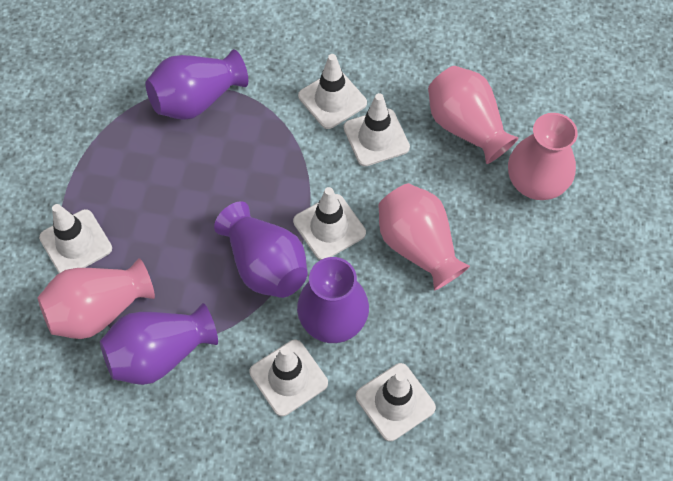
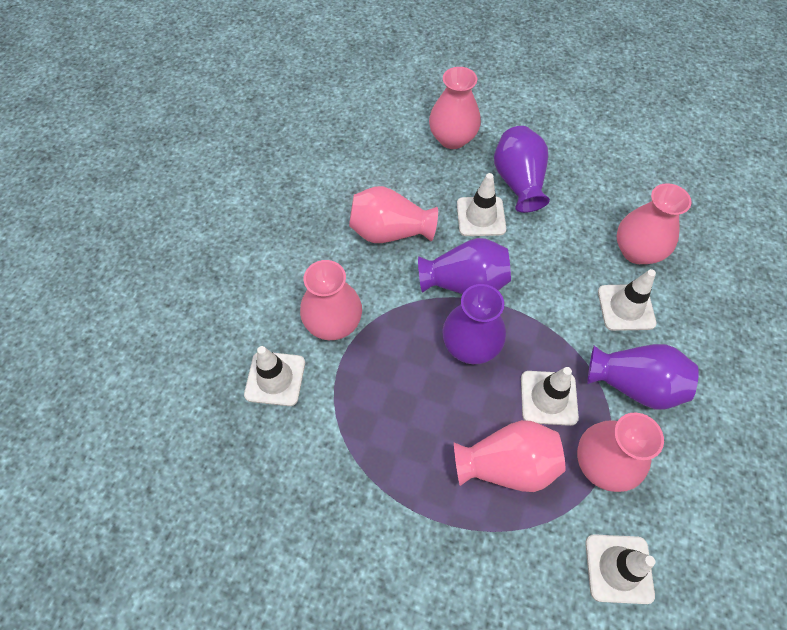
pink vase: [37,258,155,339] [378,183,470,291] [428,66,518,164] [508,113,578,200] = 4 -> [300,260,362,340] [349,186,438,243] [429,67,481,149] [454,420,566,492] [577,412,664,492] [617,183,692,264] = 6
white traffic cone: [39,204,112,273] [249,340,328,416] [293,187,366,260] [298,54,367,129] [343,93,410,166] [356,363,436,441] = 6 -> [244,346,305,406] [457,173,506,236] [521,367,579,426] [585,534,655,604] [598,269,656,331] = 5

